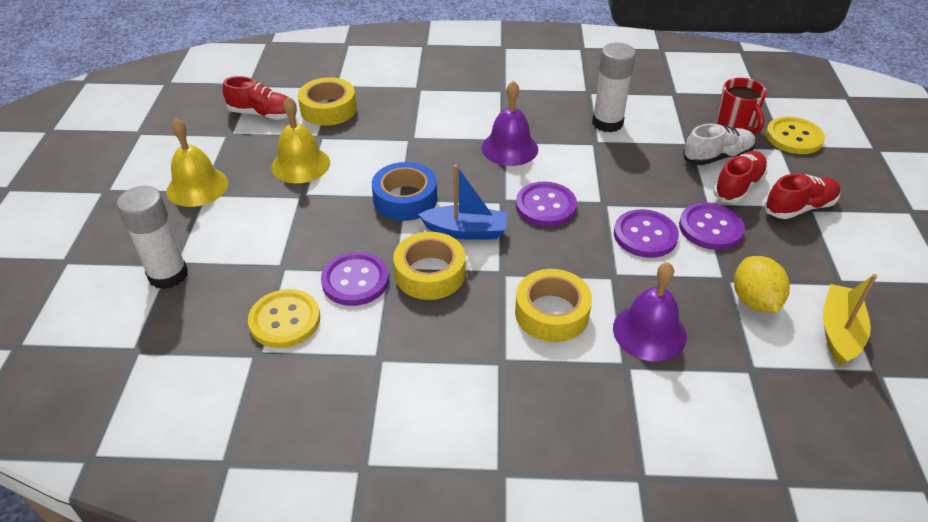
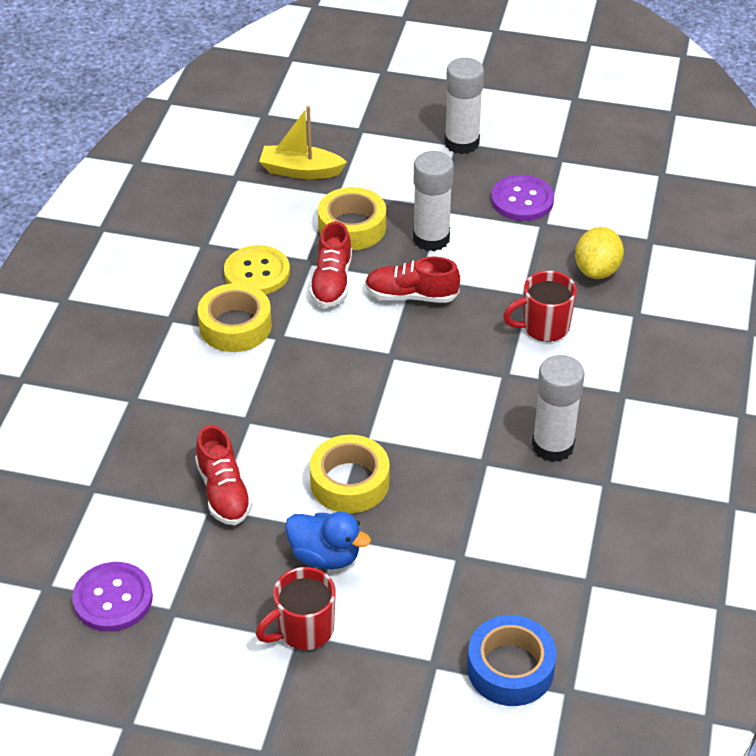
blue boat: [418,165,507,240] = 1 -> none = 0
blue duck: none = 0 -> [285,512,371,569] = 1
purple bell: [482,81,538,166] [613,262,687,361] = 2 -> none = 0
purple button: [321,252,389,306] [516,182,577,227] [614,209,679,258] [679,202,745,250] = 4 -> [72,562,153,632] [491,175,554,221] = 2
red mug: [716,78,767,134] = 1 -> [256,567,336,650] [503,271,577,342] = 2
white glue stick: [117,186,188,289] [592,43,636,132] = 2 -> [413,151,454,251] [444,58,484,154] [532,355,585,462] = 3
white shoe: [683,124,756,165] = 1 -> none = 0
yellow bell: [166,118,228,207] [271,97,330,183] = 2 -> none = 0
yellow button: [248,289,320,348] [766,117,825,154] = 2 -> [224,245,290,294] = 1

